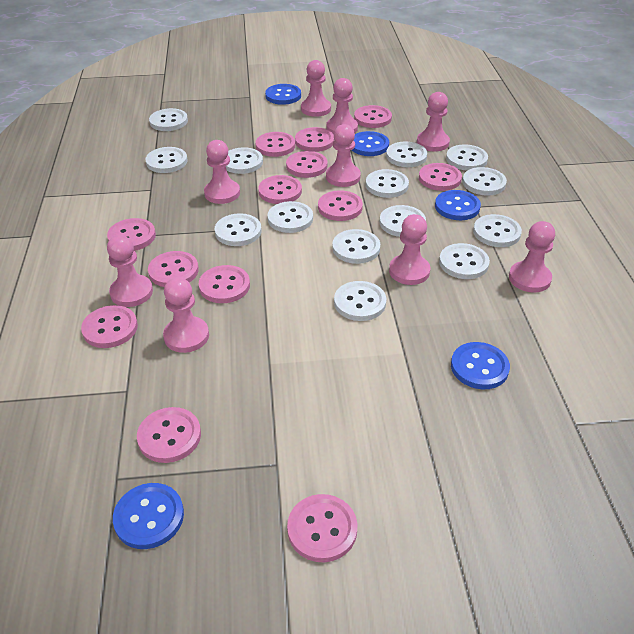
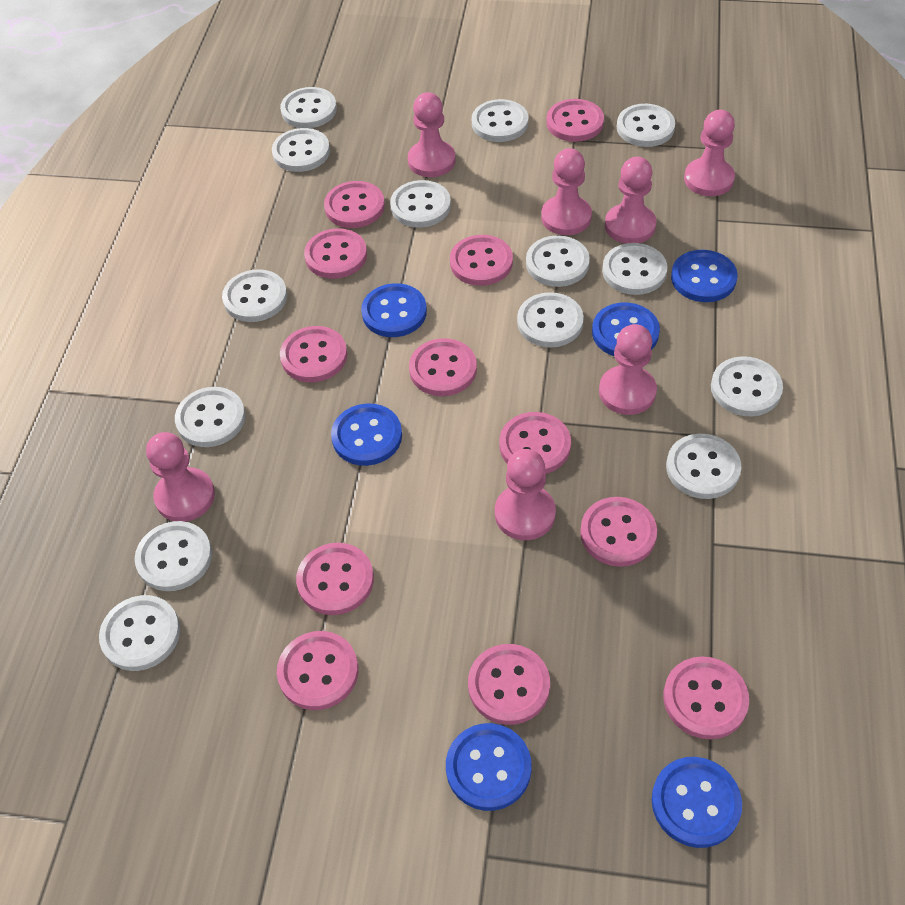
blue button: [113,483,184,549] [265,84,301,105] [352,131,389,156] [435,190,481,220] [451,342,510,389] = 5 -> [331,403,402,466] [361,283,427,337] [446,723,532,811] [592,302,660,356] [652,757,742,848] [671,250,738,302] = 6
pink button: [81,305,138,348] [107,218,156,251] [137,407,201,463] [148,251,199,287] [199,265,250,303] [255,132,295,157] [258,175,302,204] [286,151,327,178] [287,494,357,562] [295,127,334,152] [318,190,363,221] [354,105,392,128] [419,163,462,191] = 13 -> [277,631,359,710] [280,326,347,382] [296,543,374,615] [304,228,367,279] [324,181,385,228] [409,338,477,396] [450,235,513,286] [468,644,550,725] [499,412,571,474] [546,99,604,142] [580,497,657,567] [663,656,749,739] = 12
pink pawn: [107,235,153,307] [163,277,209,353] [204,140,240,204] [301,60,331,117] [326,78,358,134] [326,124,361,187] [389,214,430,285] [417,92,450,151] [509,221,555,293] = 9 -> [146,432,215,522] [408,92,456,177] [495,449,556,540] [541,148,592,235] [599,324,657,415] [605,157,657,244] [684,110,735,196] = 7

